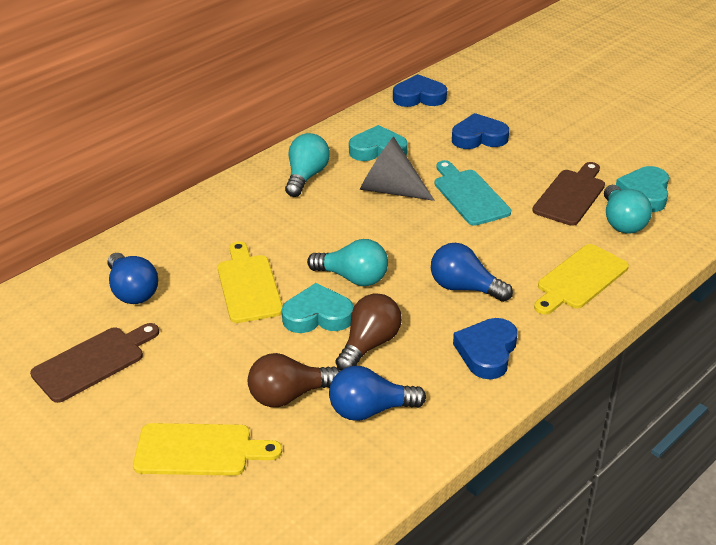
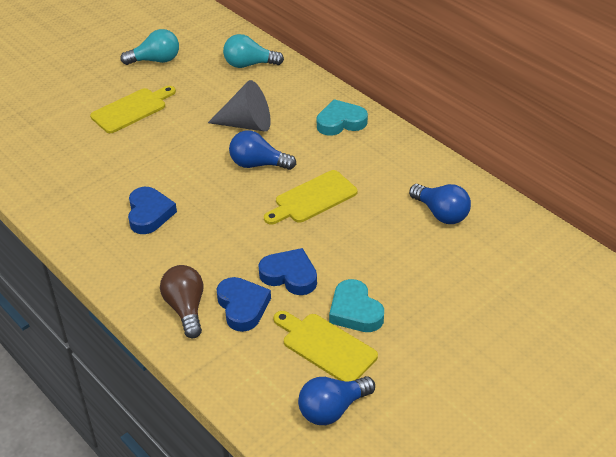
brown cutting board: [30,323,159,403] [532,162,605,226] = 2 -> none = 0
brown light bulb: [248,353,340,407] [336,293,402,371] = 2 -> [160,265,203,338] = 1
turquoise cutting board: [435,160,511,226] = 1 -> none = 0
turquoise heart: [282,283,354,333] [349,125,408,161] [616,166,669,212] = 3 -> [317,99,368,136] [329,279,384,332] = 2
turquoise light bulb: [285,133,330,197] [307,239,388,286] [604,185,652,234] = 3 -> [120,29,179,65] [223,34,284,68] = 2

